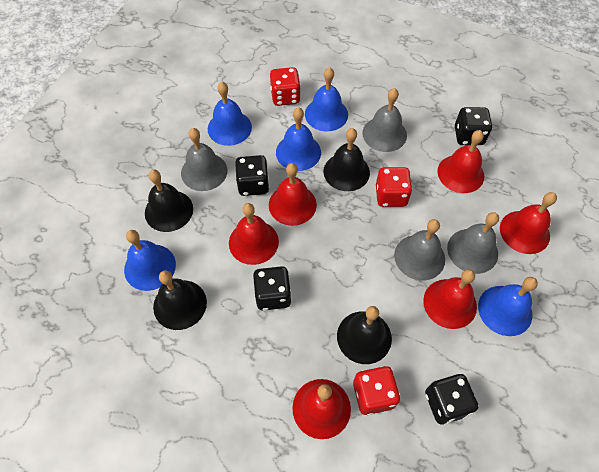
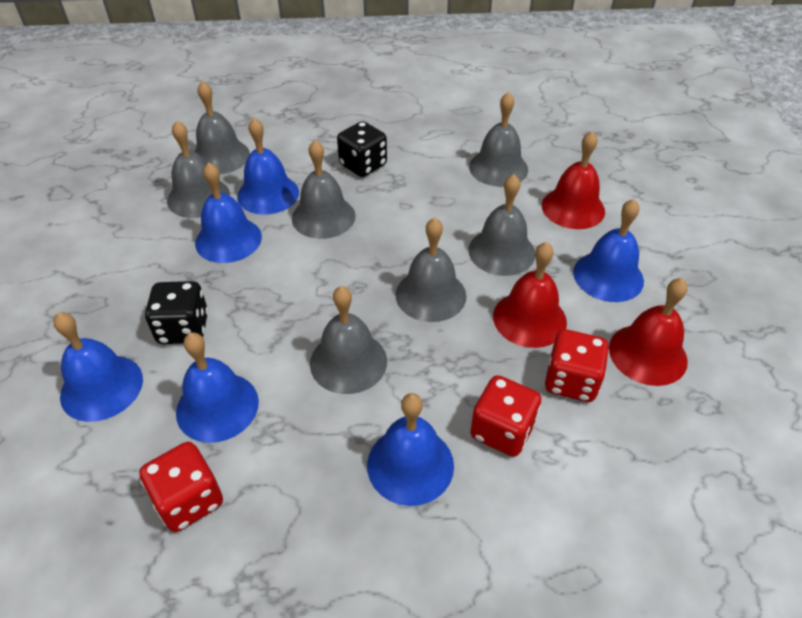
black bell: [145,170,193,232] [153,270,207,330] [324,128,370,191] [337,306,392,364] = 4 -> none = 0
black dice: [235,155,269,196] [253,266,292,311] [425,374,478,425] [455,107,492,145] = 4 -> [145,281,208,344] [337,121,387,177] = 2
blue bell: [124,230,176,291] [208,82,252,146] [276,107,321,171] [305,67,348,131] [478,277,538,336] = 5 -> [53,312,143,422] [176,332,259,443] [195,162,262,263] [237,118,299,215] [367,393,454,506] [573,199,644,302] = 6
grey bell: [181,128,227,191] [362,88,407,152] [394,219,445,281] [447,212,499,274] = 4 -> [167,120,230,218] [194,81,250,174] [292,140,356,239] [310,286,387,394] [395,218,467,322] [468,174,535,276] [469,92,528,187] = 7
red bell: [229,203,279,265] [269,163,317,226] [292,379,351,439] [423,269,477,329] [437,130,484,193] [500,192,557,254] = 6 -> [493,242,567,348] [542,131,605,229] [609,278,688,386] = 3

